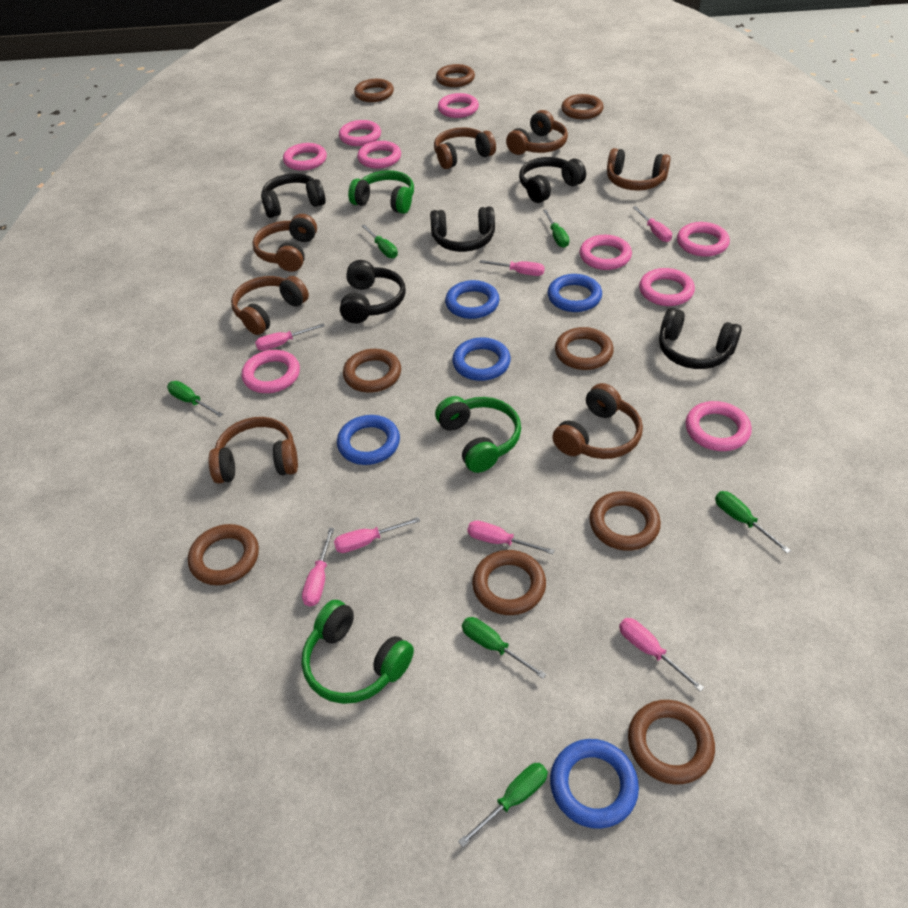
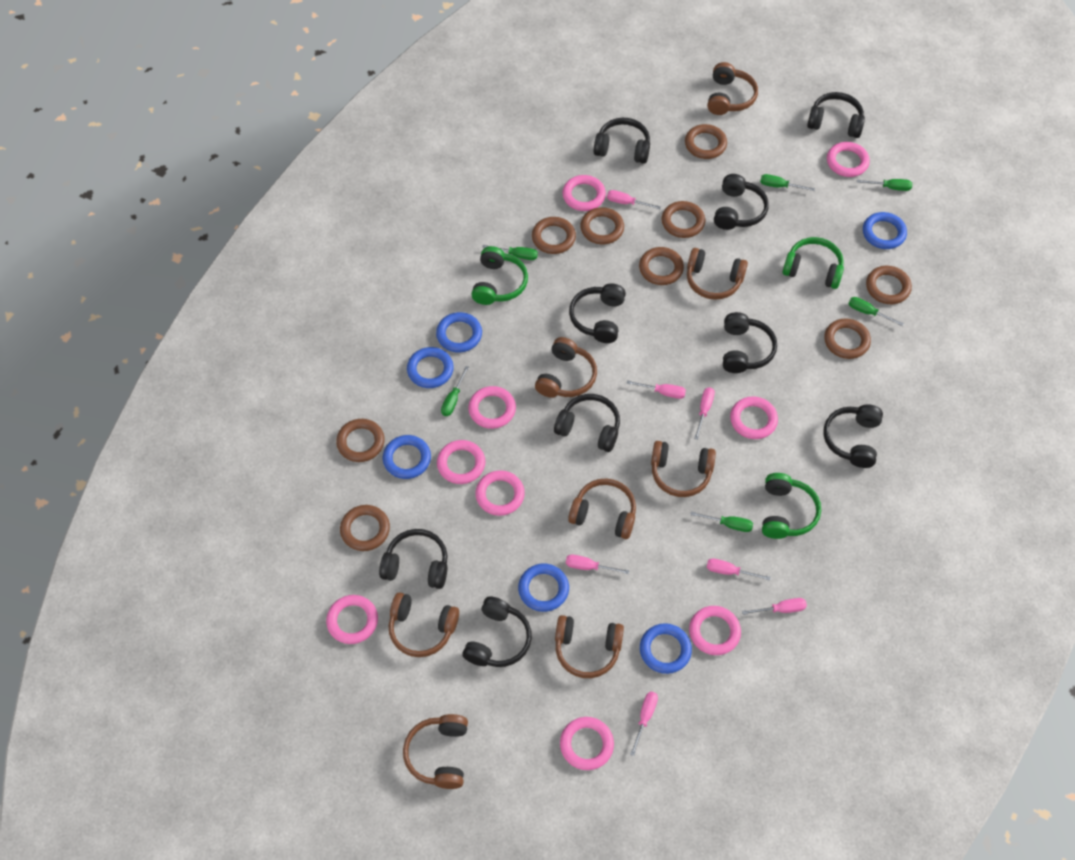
black headphones: [261,173,326,218] [340,260,406,323] [430,206,495,252] [519,157,586,203] [659,308,742,369] = 5 -> [379,529,448,589] [462,596,532,667] [554,394,620,452] [569,283,626,343] [593,118,650,164] [714,174,769,230] [723,312,777,373] [807,92,865,138] [824,405,883,468] = 9
blue ring: [337,415,400,465] [445,280,500,319] [452,337,511,381] [548,274,602,312] [550,739,639,829] = 5 -> [383,435,431,479] [407,347,454,388] [436,312,482,353] [518,564,569,612] [640,623,692,674] [863,212,907,249] = 6
brown headphones: [208,417,298,483] [231,276,309,335] [252,214,317,272] [434,127,496,169] [506,110,568,155] [552,383,643,459] [607,148,671,191] = 7 -> [389,592,459,657] [403,714,468,789] [535,337,597,398] [555,615,624,678] [568,478,636,539] [651,441,716,497] [687,248,748,300] [707,62,758,115] = 8

